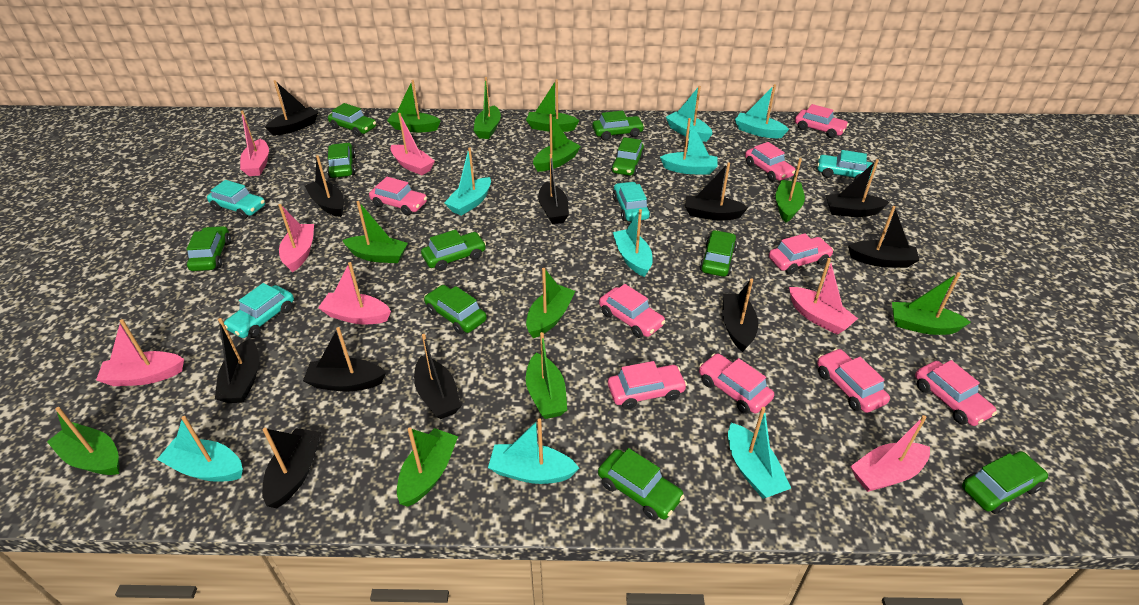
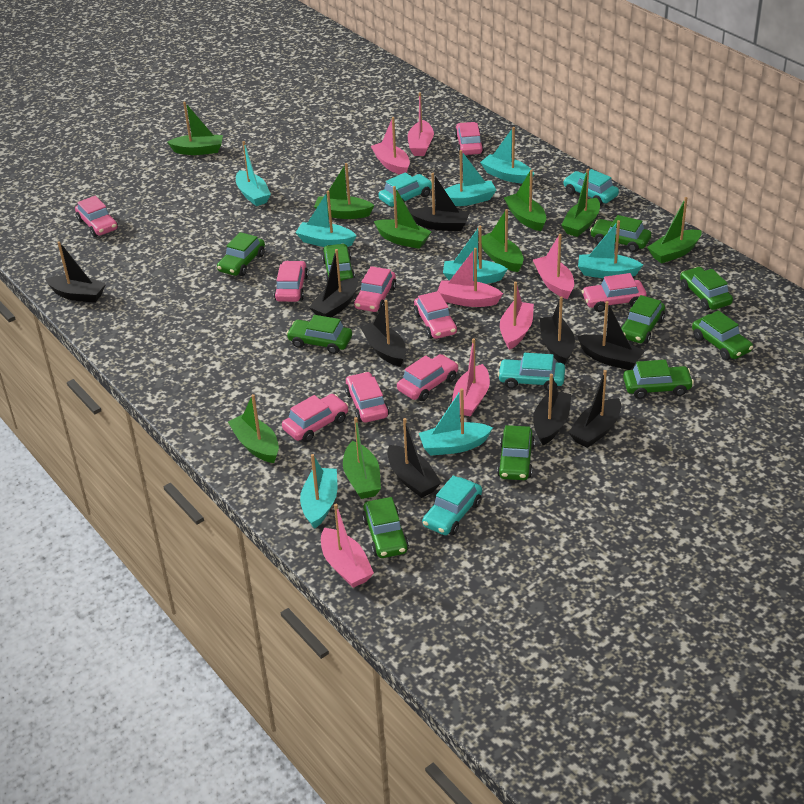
black boat: [215,318,259,403] [262,428,321,508] [265,80,318,135] [303,327,386,392] [305,155,344,217] [414,334,461,419] [538,154,569,224] [685,163,749,220] [722,278,758,352] [825,159,889,217] [848,206,919,268] = 11 -> [46,241,106,303] [309,249,358,318] [360,300,406,367] [387,418,441,498] [409,173,470,231] [533,374,571,445] [540,296,575,365] [568,370,621,448] [577,301,645,370] = 9
green boat: [47,407,119,475] [342,201,408,263] [387,80,441,132] [397,427,458,507] [473,77,501,139] [526,79,580,132] [526,268,575,338] [526,332,567,419] [533,114,581,172] [775,158,805,222] [892,272,971,335] = 11 -> [167,102,223,155] [228,394,279,463] [314,163,374,219] [343,417,381,499] [374,186,432,249] [478,209,524,272] [504,169,546,231] [561,169,600,237] [647,197,702,264] = 9

